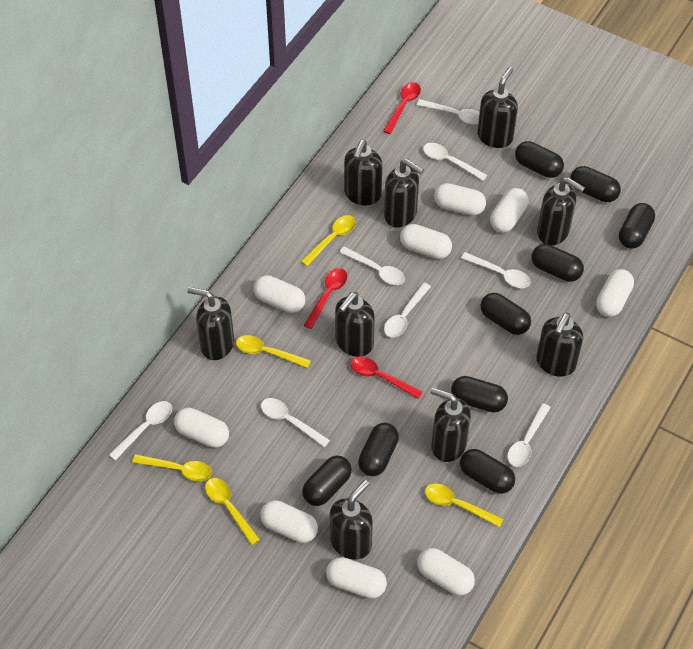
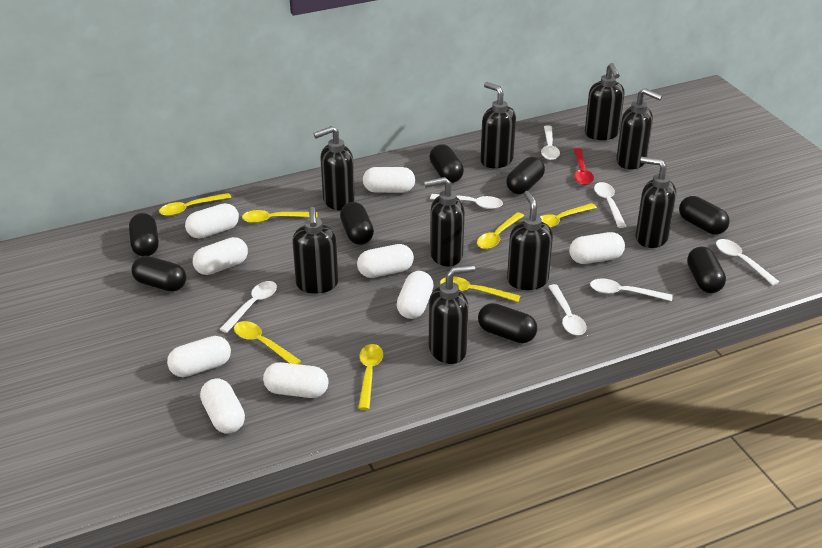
black capsule: [302,456,352,506] [358,423,399,476] [451,376,508,413] [460,449,515,494] [480,293,531,335] [515,141,564,178] [532,244,584,282] [570,166,621,202] [619,203,655,249] = 9 -> [129,213,159,256] [131,256,186,292] [340,202,374,245] [429,144,464,183] [478,303,537,343] [506,157,545,194] [679,196,730,234] [687,247,726,293] = 8
red spoon: [304,268,347,329] [350,356,423,399] [383,82,421,134] = 3 -> [574,148,594,185] = 1
white spoon: [109,401,172,461] [261,398,330,447] [339,247,405,285] [384,283,431,338] [417,99,480,125] [423,143,487,181] [461,252,531,288] [507,403,551,467] = 8 -> [220,281,277,333] [430,194,503,209] [541,125,560,160] [548,284,587,335] [590,278,673,301] [594,182,626,228] [716,239,779,285] = 7
yellow spoon: [132,454,212,481] [205,478,260,545] [236,335,311,368] [301,215,356,266] [425,483,503,527] = 5 -> [159,193,231,216] [234,321,301,364] [242,210,318,223] [358,344,383,410] [440,276,520,302] [477,212,524,249] [540,203,597,228] = 7

